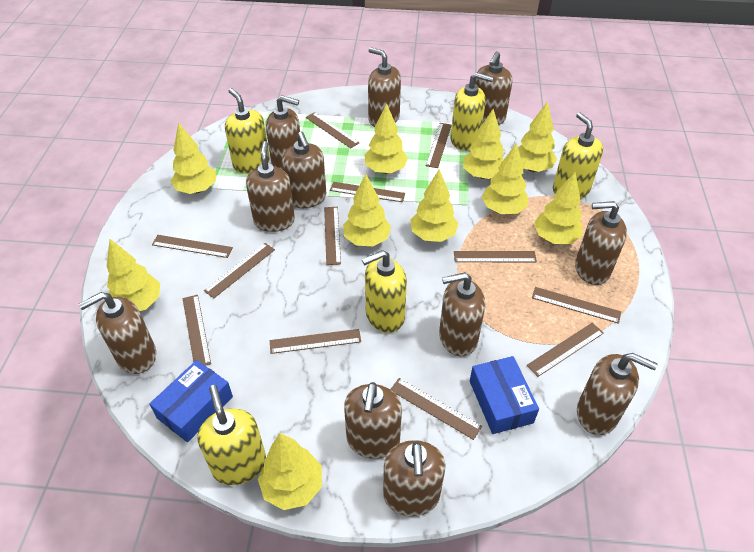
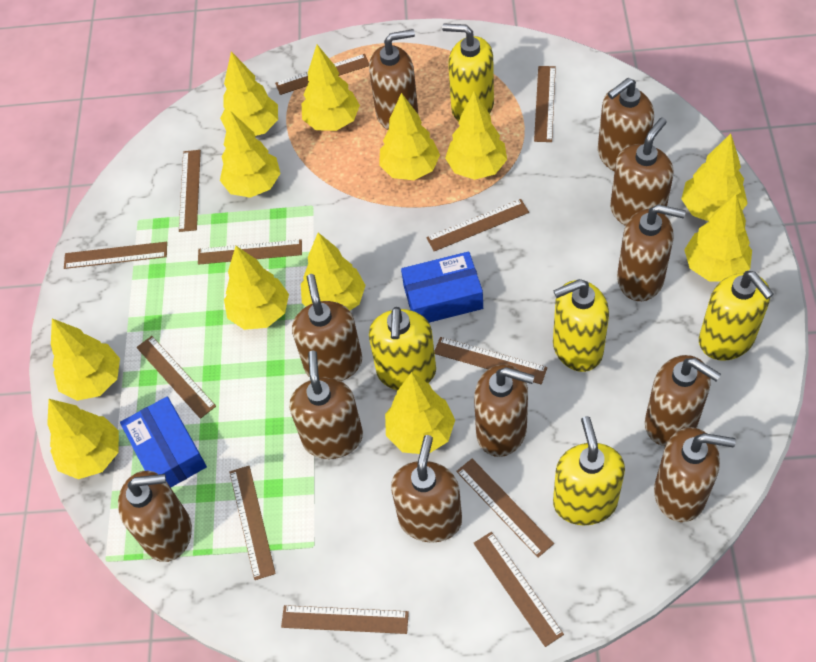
yellow tree: [106,239,160,311] [171,122,216,194] [258,433,322,510] [343,174,391,246] [365,103,408,174] [410,169,458,242] [463,109,504,179] [482,143,528,214] [518,101,557,172] [534,172,582,244] = 10 -> [47,399,119,479] [51,319,120,401] [220,52,278,136] [220,111,281,198] [224,246,289,330] [301,233,366,311] [302,45,360,131] [379,93,440,180] [385,372,455,454] [445,91,507,180] [681,133,748,222] [684,194,752,282] = 12

